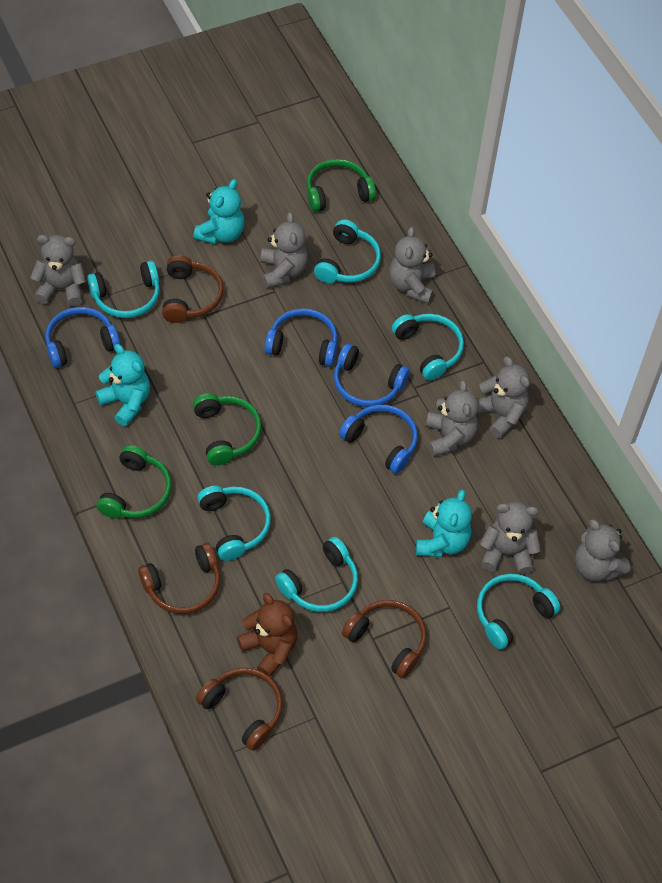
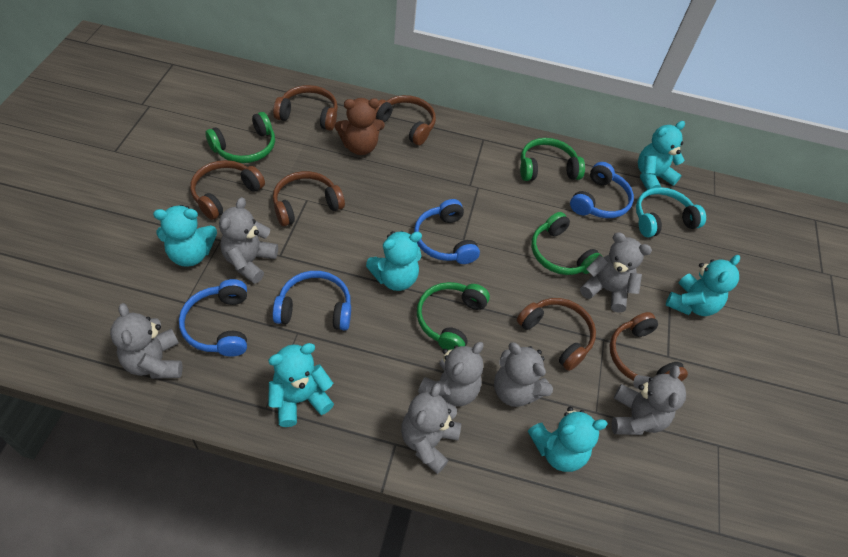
brown headphones: [138,543,220,614] [162,255,224,323] [196,668,283,751] [342,600,426,678] = 4 -> [190,160,265,220] [273,85,338,131] [273,171,345,226] [376,95,436,145] [517,298,596,371] [609,312,688,382] = 6
green headphones: [97,445,171,519] [193,393,261,466] [306,159,376,212] = 3 -> [205,112,275,163] [417,282,490,350] [520,138,585,181] [531,212,603,275] = 4
turquoise headphones: [87,261,160,318] [197,486,271,561] [275,537,358,612] [314,219,381,283] [392,314,464,380] [477,574,560,649] = 6 -> [636,187,706,237] = 1
turquoise teddy bear: [95,344,150,426] [193,179,245,244] [416,490,472,557] = 3 -> [153,205,217,267] [268,343,334,427] [366,231,422,291] [528,407,608,472] [638,121,685,190] [666,255,740,316] = 6

